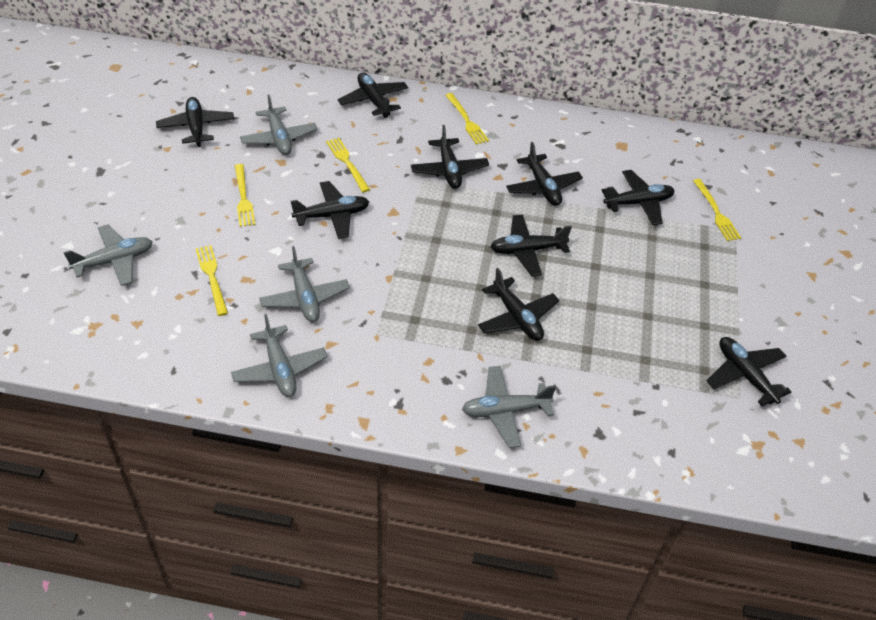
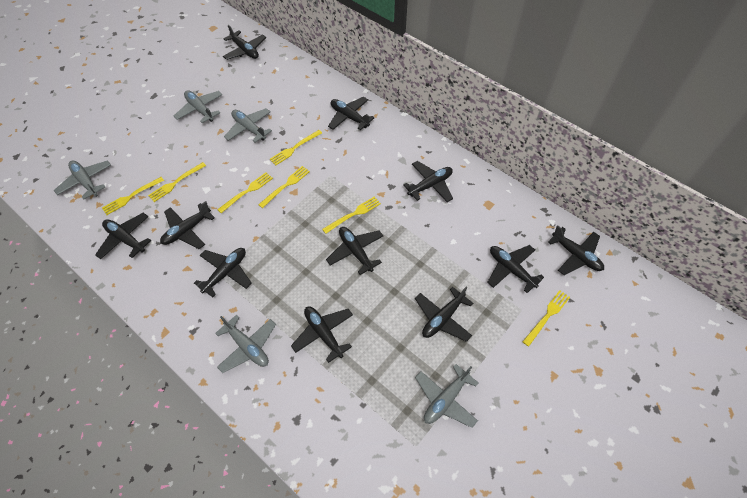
black plane: [156,97,234,147] [291,181,369,239] [338,73,408,118] [411,125,489,189] [478,268,559,341] [490,215,572,276] [506,142,583,206] [601,170,675,225] [707,337,791,406] = 9 -> [95,213,151,259] [160,201,215,249] [194,248,252,297] [223,25,266,60] [291,307,353,363] [326,227,383,275] [328,97,374,130] [403,161,453,202] [415,287,473,342] [487,245,544,293] [548,225,604,275] = 11
yellow fork: [195,245,228,316] [235,164,255,227] [326,138,370,192] [445,93,489,145] [693,179,741,241] = 5 -> [102,177,164,215] [148,162,206,202] [217,172,273,213] [258,166,310,208] [270,130,322,165] [322,196,381,234] [522,290,570,347] = 7

